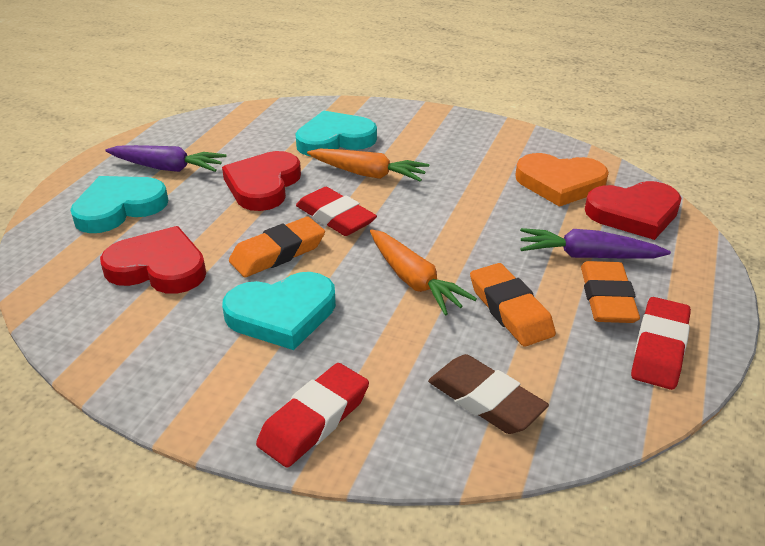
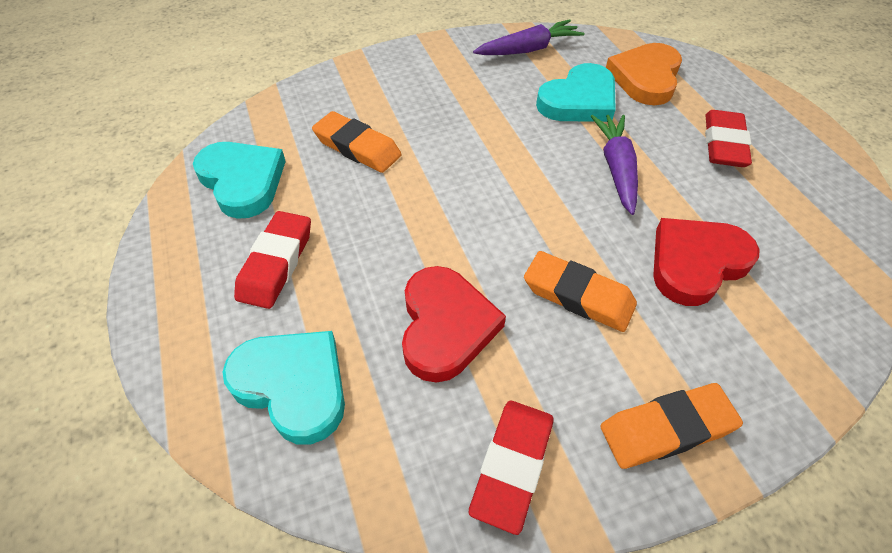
brown eraser: [428,354,549,434] = 1 -> none = 0
orange carrot: [307,149,429,182] [370,229,477,316] = 2 -> none = 0
red heart: [100,226,206,294] [222,151,301,211] [585,181,681,240] = 3 -> [402,266,506,383] [653,218,760,306] = 2

